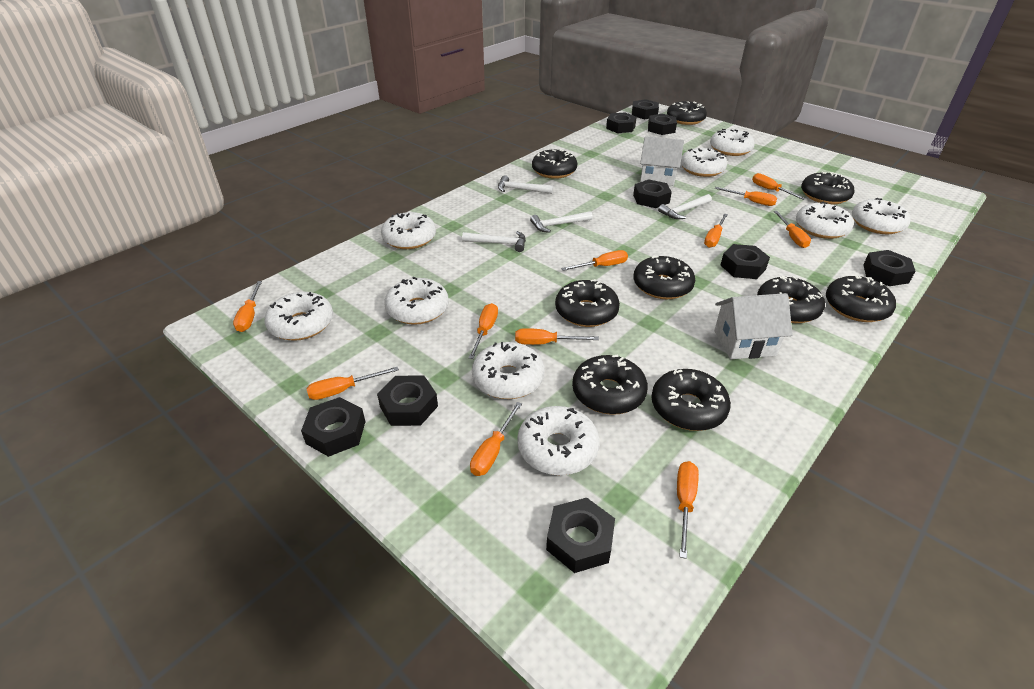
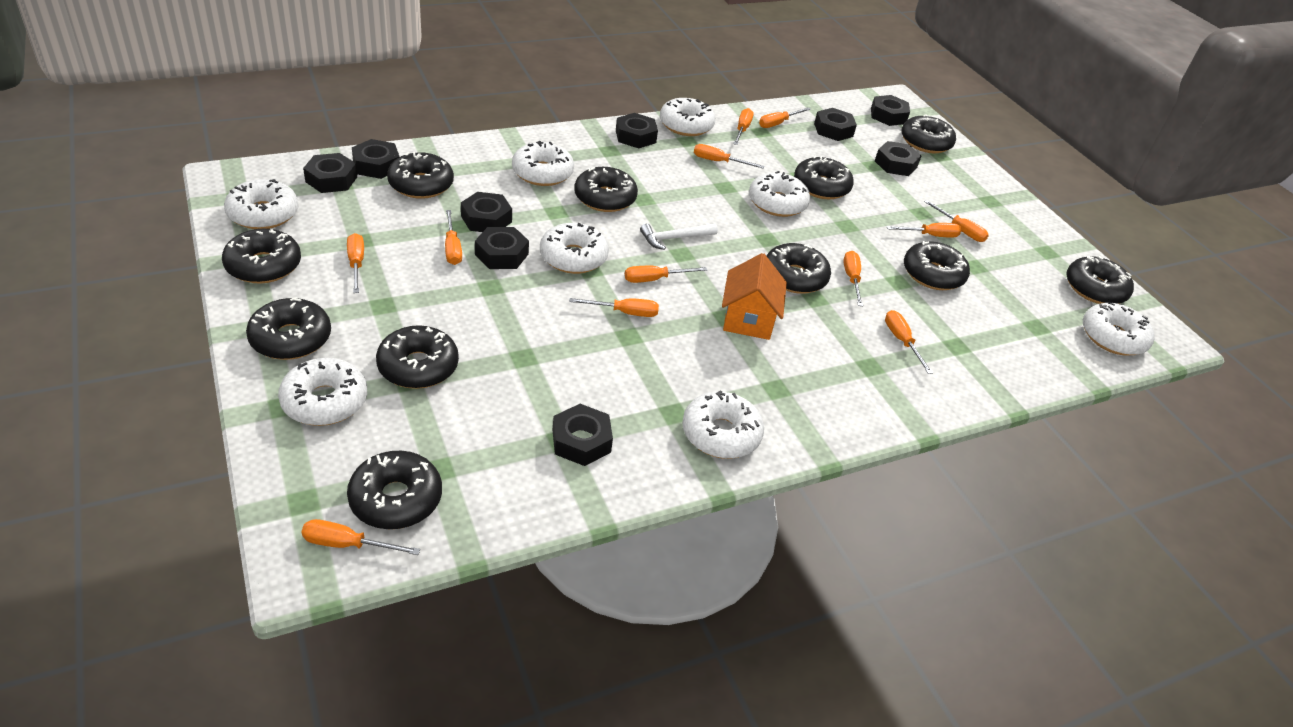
black donut: [532,149,578,179] [555,279,620,327] [572,355,648,415] [633,255,695,299] [651,369,731,431] [667,101,707,125] [757,275,825,323] [801,172,855,204] [826,275,896,322] = 9 -> [222,228,301,284] [246,297,331,360] [347,451,442,529] [376,325,459,389] [387,152,454,199] [574,167,638,212] [766,243,831,294] [794,156,854,199] [901,114,956,153] [904,241,970,290] [1066,255,1134,304] = 11
orange house: none = 0 -> [722,253,787,340] = 1
orange screwdriver: [233,281,262,332] [307,367,399,400] [469,303,498,359] [470,402,522,476] [515,328,599,345] [561,250,628,271] [677,461,699,559] [704,214,728,248] [715,187,777,206] [752,173,806,200] [774,211,811,248] = 11 -> [302,519,420,555] [347,233,364,293] [445,210,462,265] [569,298,659,317] [625,266,708,283] [694,144,764,169] [733,108,754,145] [759,107,811,128] [843,251,863,306] [885,310,933,374] [887,223,961,238] [924,200,989,242] = 12
white donut: [264,292,333,341] [381,212,436,249] [384,277,449,325] [472,342,544,399] [517,406,600,475] [681,148,727,177] [710,129,755,156] [796,202,854,239] [852,198,911,234] = 9 -> [224,179,299,229] [278,358,367,426] [512,141,574,186] [540,223,609,274] [660,98,715,136] [682,390,764,459] [749,171,810,217] [1083,302,1155,356] = 8
white hammer: [462,231,526,252] [498,175,553,194] [530,211,593,233] [658,194,712,219] = 4 -> [640,224,718,250] = 1
white house: [640,136,684,186] [714,293,793,359] = 2 -> none = 0

